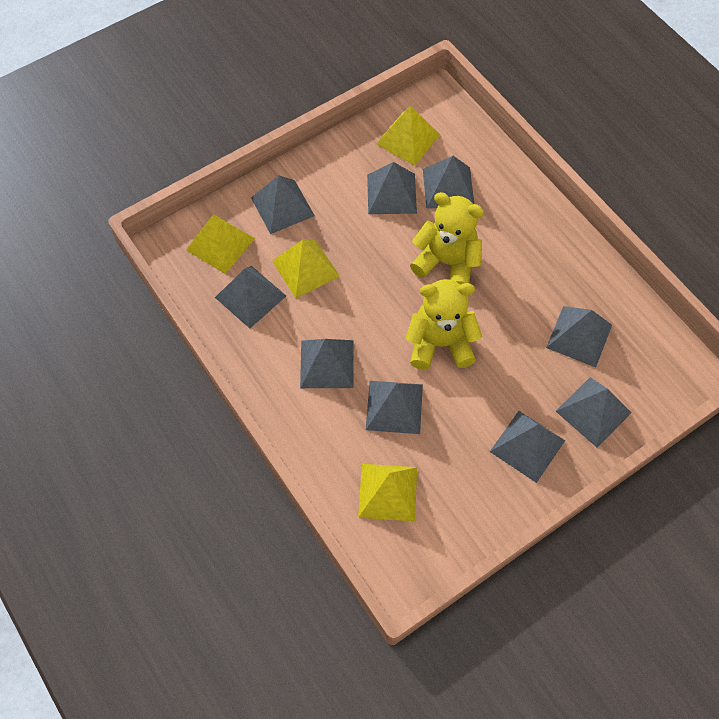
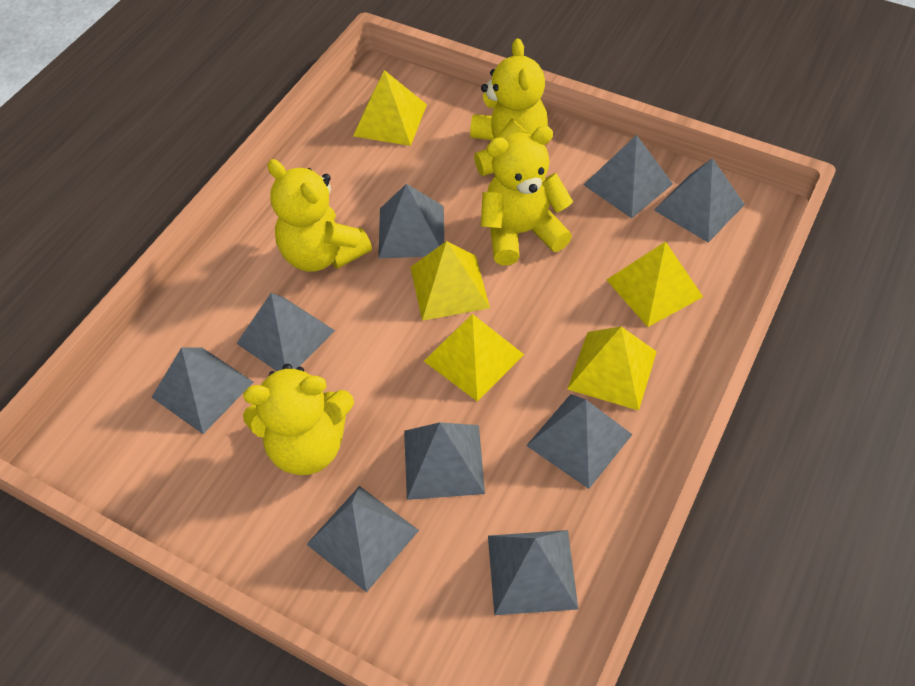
yellow pyramid: [186,214,255,274] [272,239,340,298] [358,464,417,521] [376,106,440,166] = 4 -> [353,70,427,146] [411,241,490,321] [424,314,524,402] [567,327,657,411] [607,241,703,327] = 5
yellow teddy bear: [406,279,482,370] [410,192,484,285] = 2 -> [243,364,354,475] [267,159,372,272] [470,38,548,176] [481,126,573,266] = 4

